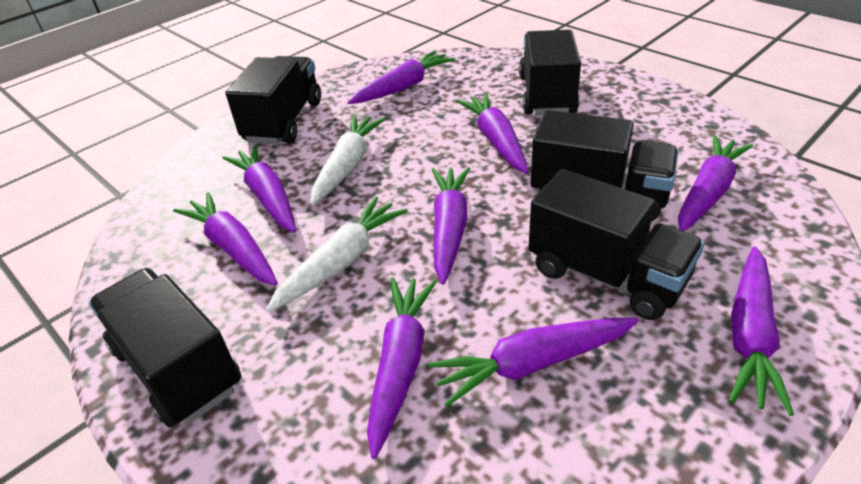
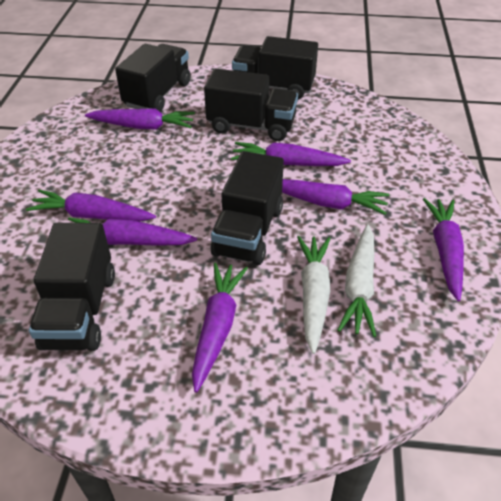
purple carrot: [173,192,278,285] [222,145,296,233] [348,50,455,104] [367,277,437,459] [428,318,638,407] [432,167,470,285] [456,93,528,173] [678,135,753,231] [729,246,794,416] = 9 -> [26,190,156,221] [68,217,197,246] [85,108,195,130] [192,263,248,393] [231,142,351,166] [282,179,389,215] [423,198,464,301] = 7

